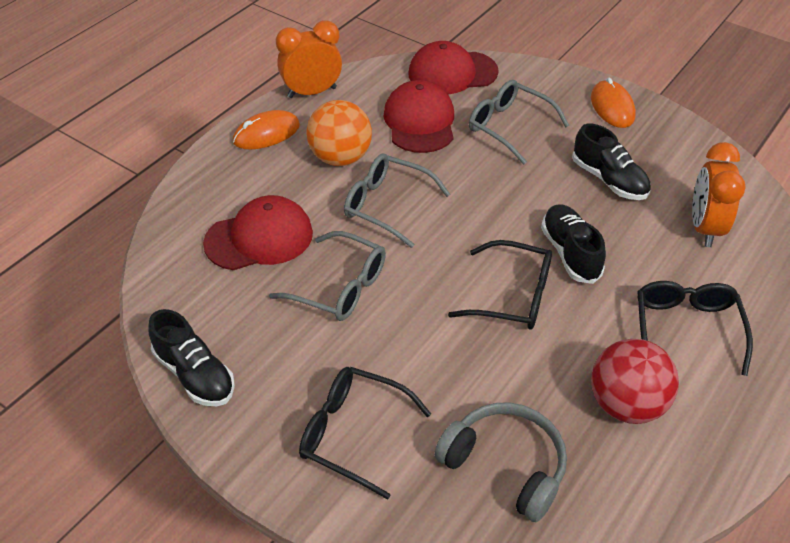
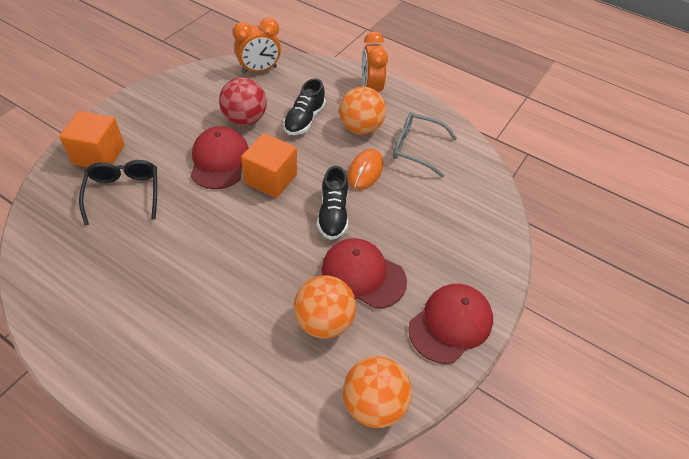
black glasses: [299,367,431,500] [448,240,552,330] [637,281,753,376] = 3 -> [79,160,157,225] = 1
black shoe: [149,309,235,406] [541,205,606,284] [572,124,651,200] = 3 -> [283,78,326,135] [317,166,348,240] = 2
grey glasses: [269,231,386,321] [344,154,450,248] [469,80,569,164] = 3 -> [393,112,457,177] = 1
grey headphones: [434,403,567,522] = 1 -> none = 0
orange ball: [306,100,372,166] = 1 -> [294,275,356,338] [339,87,386,135] [343,356,412,428] = 3
orange cube: none = 0 -> [59,111,125,167] [241,133,297,198] = 2
orange mouse: [233,110,300,150] [591,78,636,128] = 2 -> [347,149,383,190] = 1

